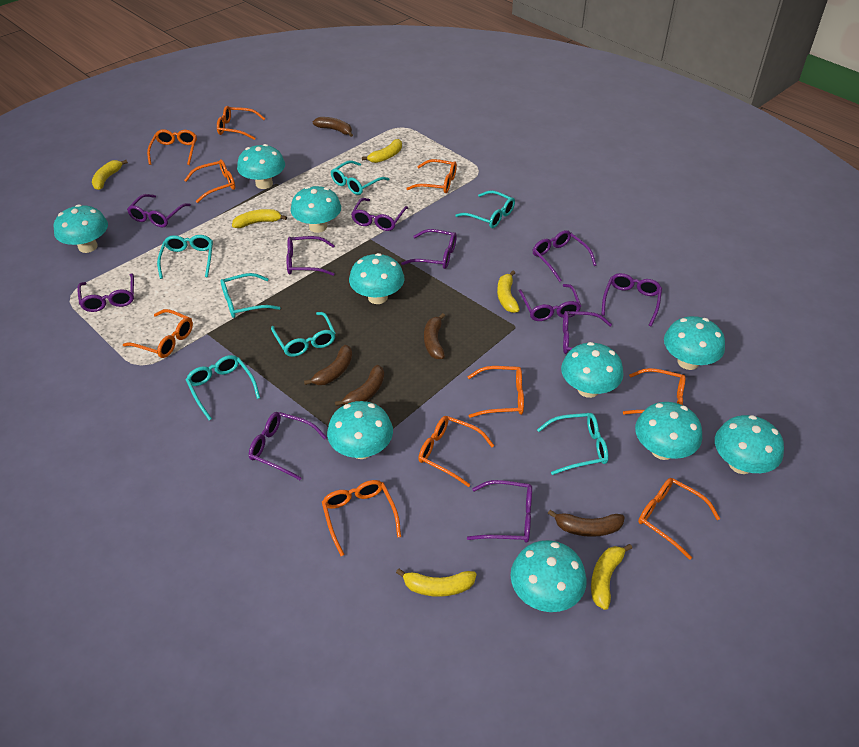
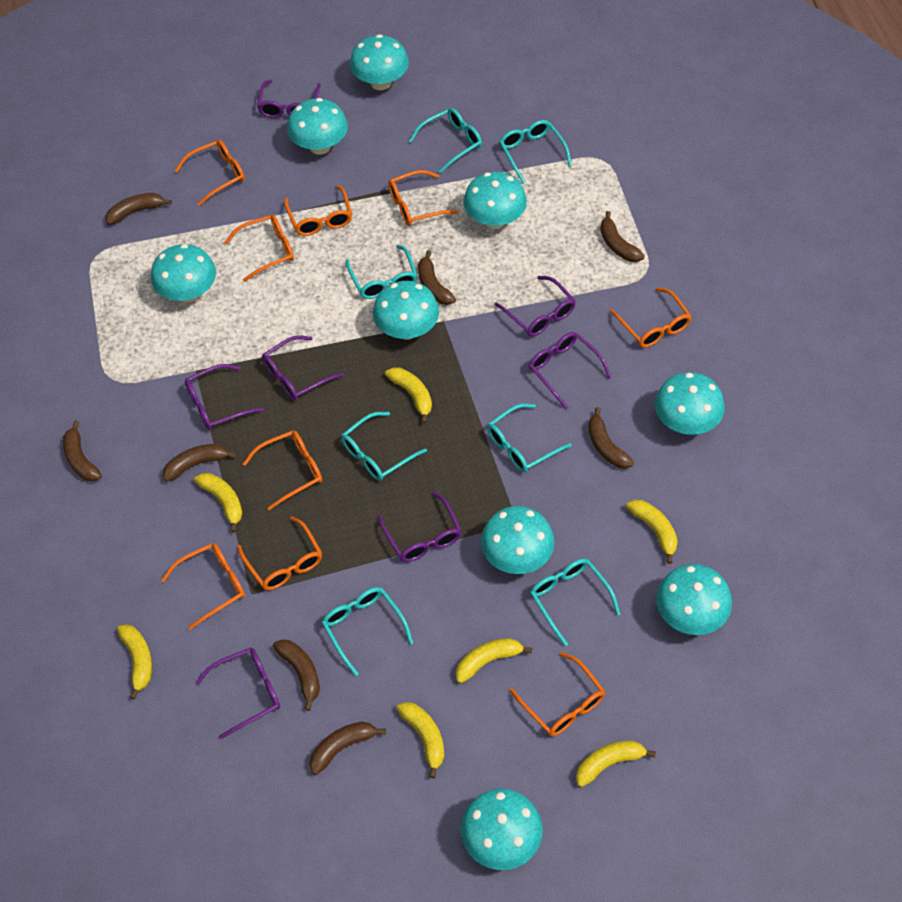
brown banana: [304,345,352,385] [313,117,353,137] [335,365,384,406] [424,313,445,359] [548,510,625,537] = 5 -> [63,420,102,482] [106,193,172,225] [163,444,237,482] [273,639,320,711] [309,722,386,775] [418,250,456,305] [588,407,634,469] [600,211,645,262] = 8
orange glasses: [123,309,193,358] [147,129,197,165] [184,159,235,203] [217,106,265,140] [322,480,401,556] [406,159,457,193] [418,416,494,487] [467,366,524,418] [623,368,686,415] [638,478,720,560] = 10 -> [161,543,245,630] [175,140,245,206] [225,215,294,282] [237,517,322,590] [243,430,322,510] [284,185,352,236] [388,170,459,226] [510,652,605,736] [609,287,692,348] = 9
purple glasses: [77,273,134,312] [127,194,191,228] [249,412,327,480] [286,236,335,276] [351,198,408,231] [401,229,457,269] [467,480,532,543] [519,284,581,321] [533,230,597,282] [563,311,612,354] [602,273,662,326] = 11 -> [185,364,264,430] [195,647,280,739] [257,80,321,118] [262,335,344,400] [378,492,462,562] [494,276,576,337] [529,332,612,409] = 7
turquoise mushroom: [54,204,108,253] [237,144,285,189] [291,186,341,233] [327,401,393,459] [349,253,404,304] [510,540,587,612] [561,342,624,398] [635,402,702,460] [664,316,725,370] [715,415,784,474] = 10 -> [151,244,216,302] [287,98,348,155] [350,34,409,90] [373,281,439,340] [461,789,543,870] [463,172,527,229] [481,506,555,574] [655,372,725,435] [656,564,732,635] = 9
yellow banana: [92,160,128,190] [232,209,287,228] [362,139,402,163] [396,568,477,597] [497,271,520,313] [591,544,632,610] = 6 -> [117,624,152,699] [194,473,243,532] [385,367,432,423] [397,702,445,778] [456,638,532,683] [576,740,656,787] [626,500,678,564] = 7

